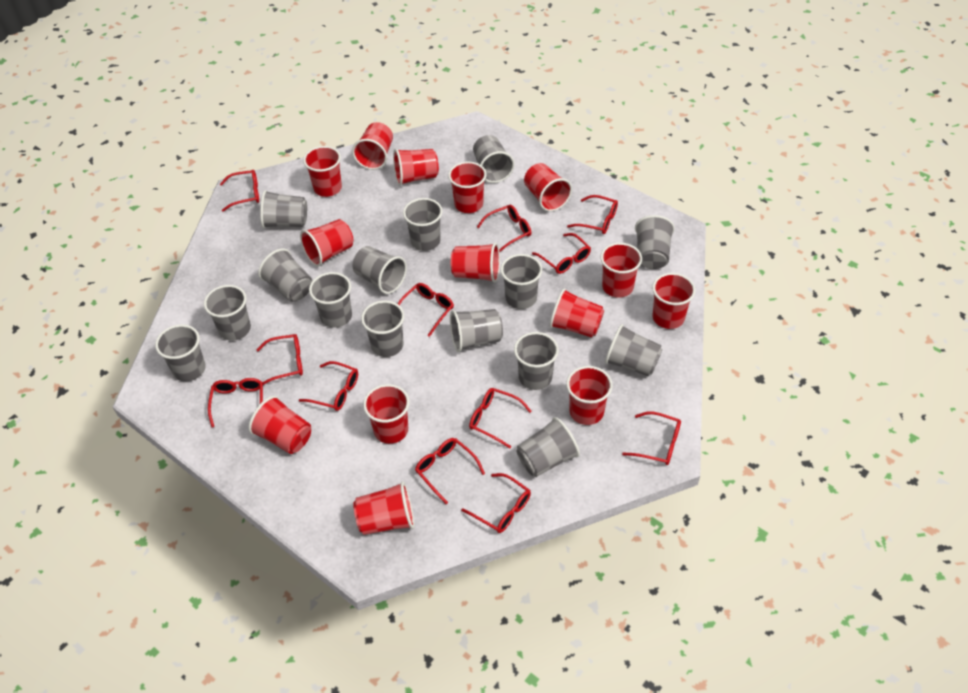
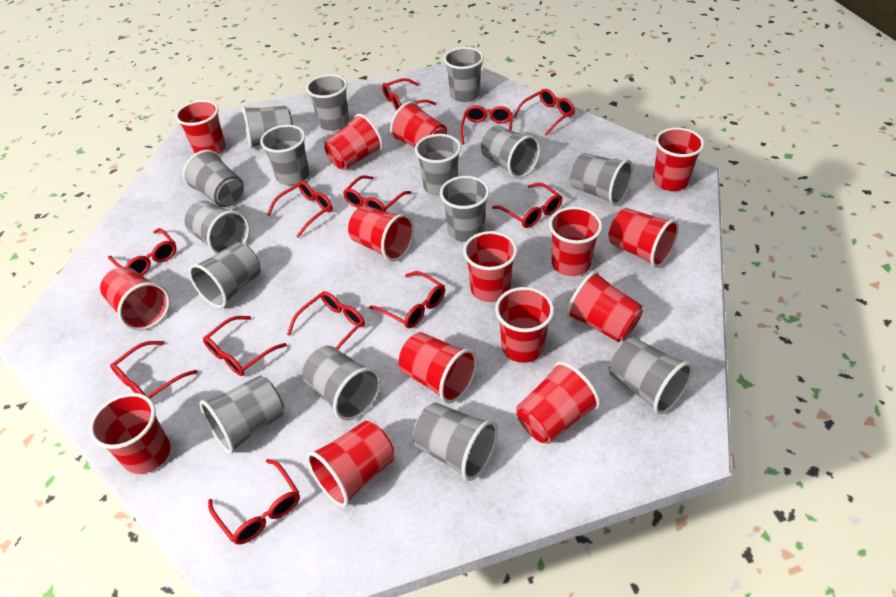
red cup: [248,396,311,454] [300,219,353,267] [303,146,342,197] [352,122,393,170] [353,481,414,535] [363,384,410,444] [393,149,439,186] [448,162,487,213] [451,242,500,283] [524,163,572,212] [549,288,604,338] [566,366,613,425] [600,243,642,298] [652,273,696,329] = 14 -> [89,393,170,474] [100,267,170,331] [175,100,226,154] [306,421,394,507] [325,114,383,170] [348,206,414,262] [390,101,447,147] [399,332,477,404] [463,231,517,302] [495,287,554,363] [516,361,600,444] [549,207,602,276] [566,271,643,342] [608,208,679,268] [653,127,704,191] = 15

